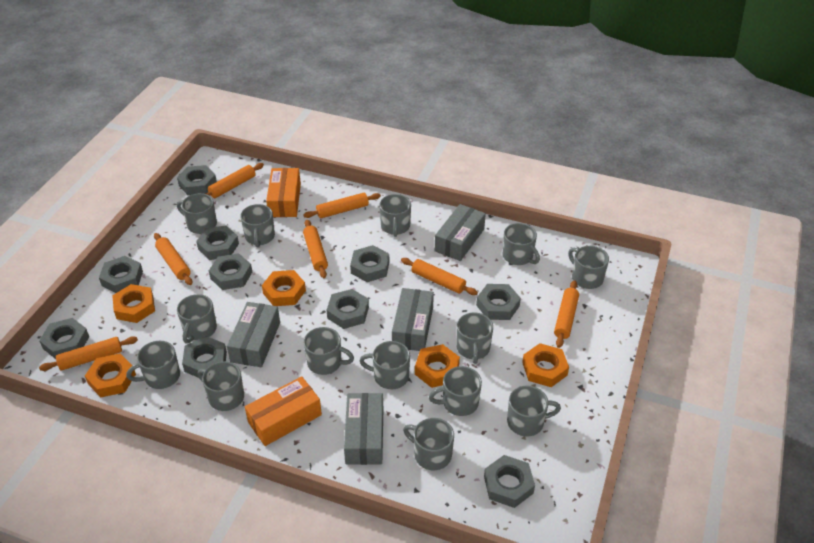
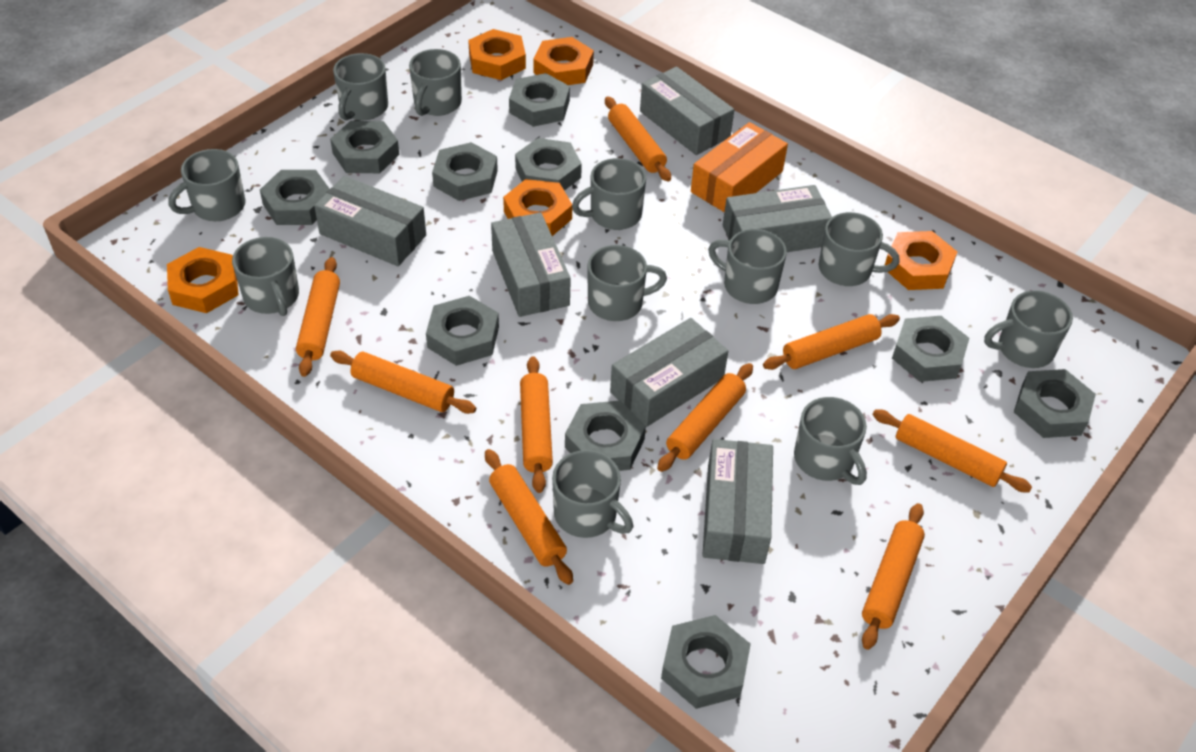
grey box: [227,302,280,367] [344,393,383,465] [392,288,434,351] [435,204,486,261] = 4 -> [314,176,426,266] [491,212,571,317] [610,318,728,427] [640,67,734,155] [702,439,773,564] [723,185,832,252] = 6
grey mug: [126,341,180,389] [177,193,217,234] [177,294,217,344] [197,362,244,411] [240,204,275,247] [304,327,354,375] [360,341,410,389] [379,194,411,237] [403,418,454,470] [429,366,482,416] [457,312,493,364] [503,223,540,265] [507,386,561,436] [568,246,609,289] = 14 -> [169,149,246,221] [232,237,299,316] [333,53,388,120] [409,49,462,116] [552,450,633,538] [572,158,646,230] [588,245,667,321] [708,229,787,304] [794,397,867,485] [818,212,900,286] [984,290,1073,368] = 11
orange box: [245,376,322,446] [266,168,301,217] = 2 -> [691,122,788,212] = 1
orange rolling pin: [39,336,138,371] [154,233,192,285] [205,163,264,198] [303,193,381,218] [303,220,328,278] [401,258,478,295] [554,280,579,348] = 7 -> [296,257,340,377] [330,350,476,414] [485,449,573,585] [520,356,553,493] [605,96,671,181] [657,363,753,472] [763,314,900,370] [862,503,925,650] [872,409,1032,493] = 9

